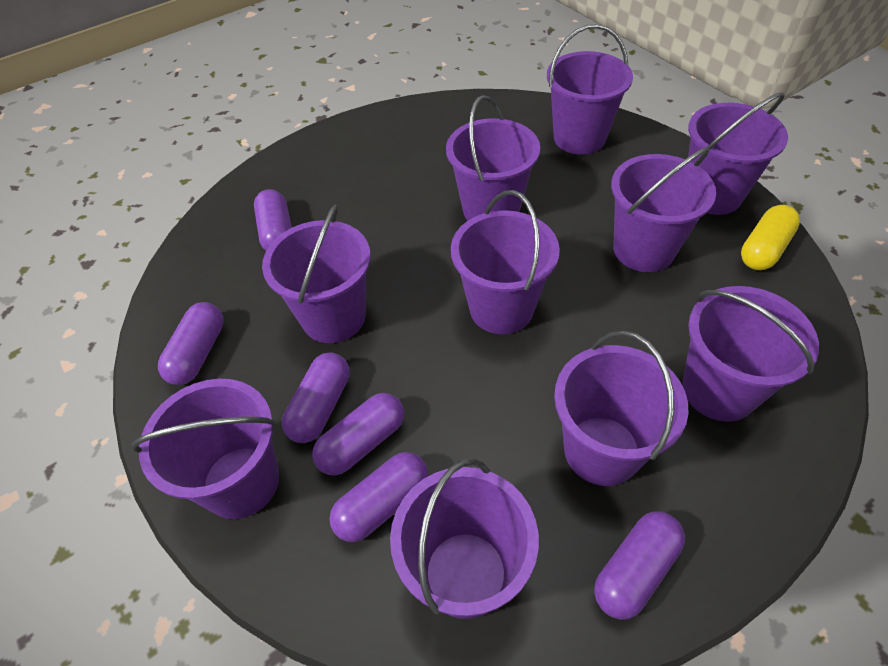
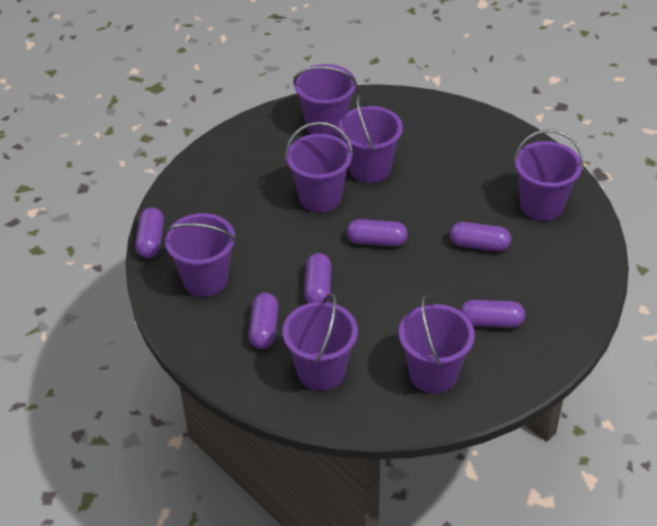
purple bucket: [131,379,279,519] [262,205,371,343] [390,458,539,619] [446,95,540,221] [451,190,560,334] [547,24,633,155] [554,331,689,486] [611,147,716,272] [682,286,819,422] [688,92,788,215] = 10 -> [164,213,236,297] [283,293,358,391] [285,122,353,212] [293,64,357,137] [339,95,403,183] [399,295,475,393] [514,130,584,221] = 7
yellow capsule: [741,205,800,270] = 1 -> none = 0

